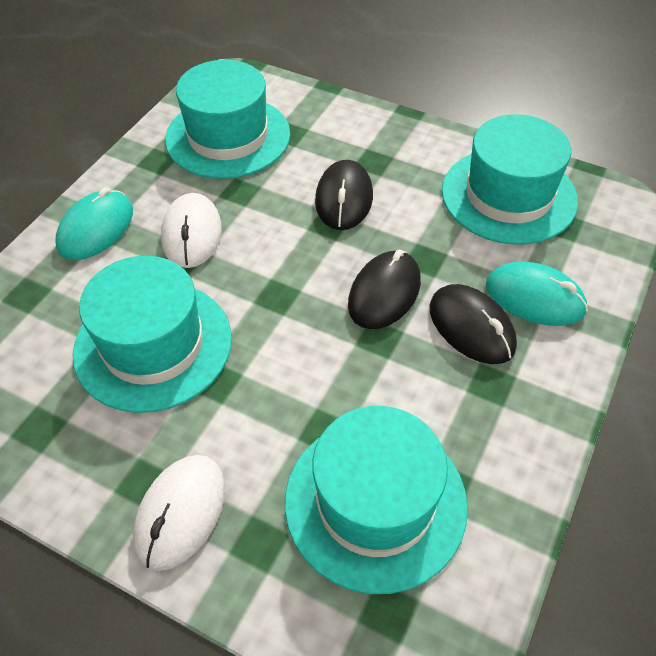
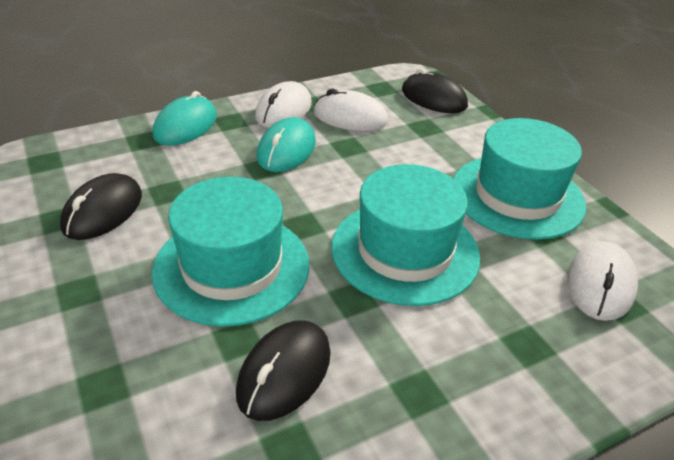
turquoise hat: [73,256,232,413] [165,60,290,179] [285,406,468,594] [442,114,578,245] = 4 -> [152,177,310,327] [332,164,480,306] [453,118,586,240] = 3
white mouse: [133,455,225,571] [161,193,222,268] = 2 -> [255,81,312,128] [313,88,388,131] [567,241,638,321] = 3

